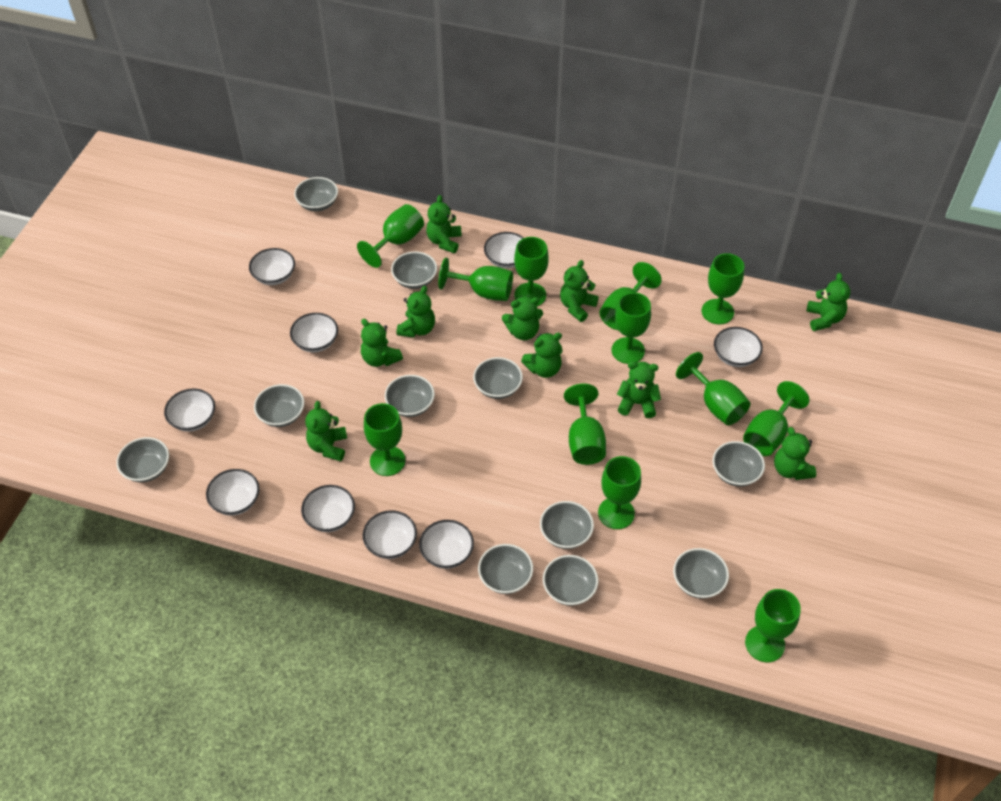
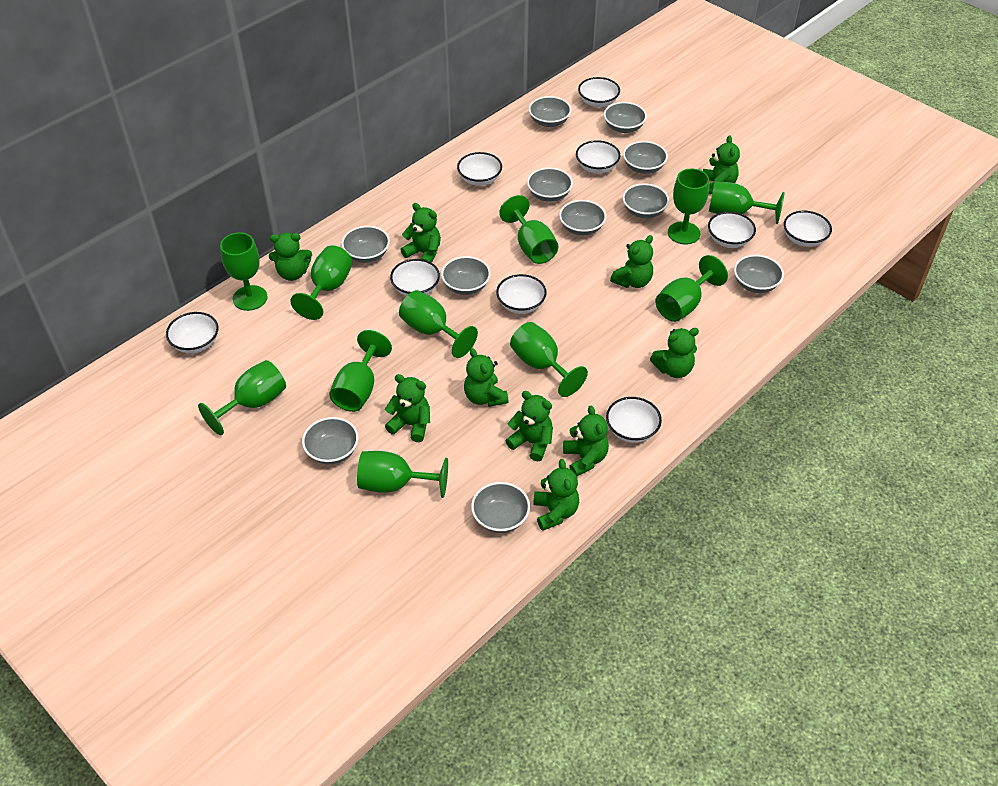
green goblet: [357,204,424,268] [364,403,405,476] [438,258,513,301] [514,237,549,306] [564,383,606,465] [598,456,641,529] [599,262,662,330] [612,292,651,364] [676,352,750,425] [702,253,744,325] [743,381,810,456] [745,589,801,662] = 12 -> [198,360,286,435] [220,232,267,311] [290,245,353,320] [329,330,392,412] [357,451,448,498] [399,290,478,358] [499,195,558,264] [510,322,588,397] [656,255,728,322] [668,169,709,244] [709,182,784,224] = 11

